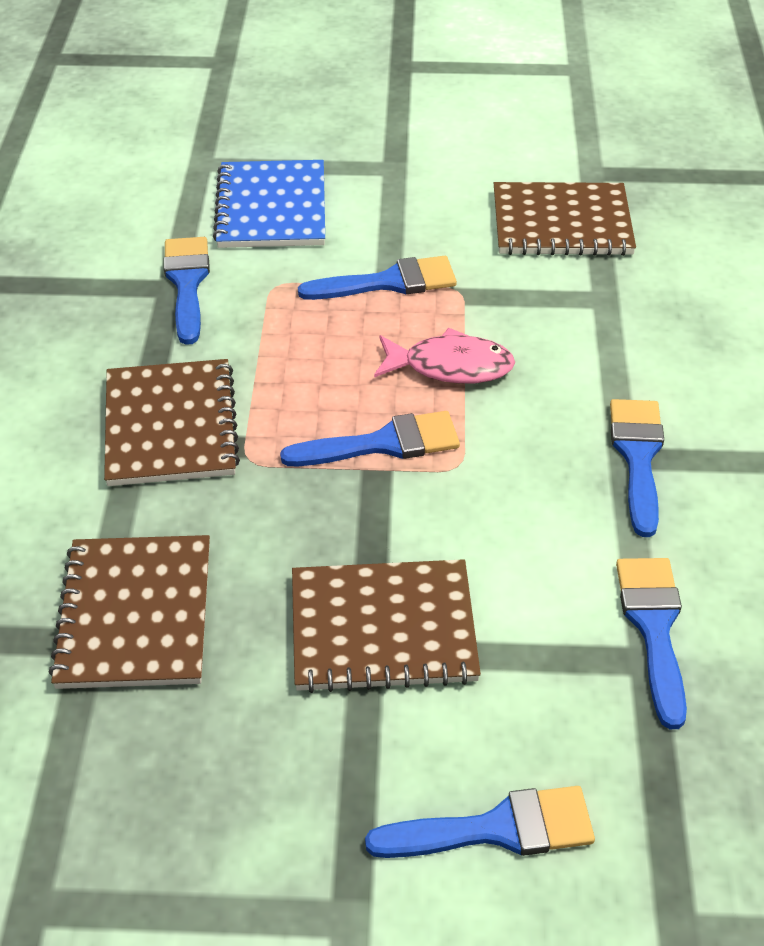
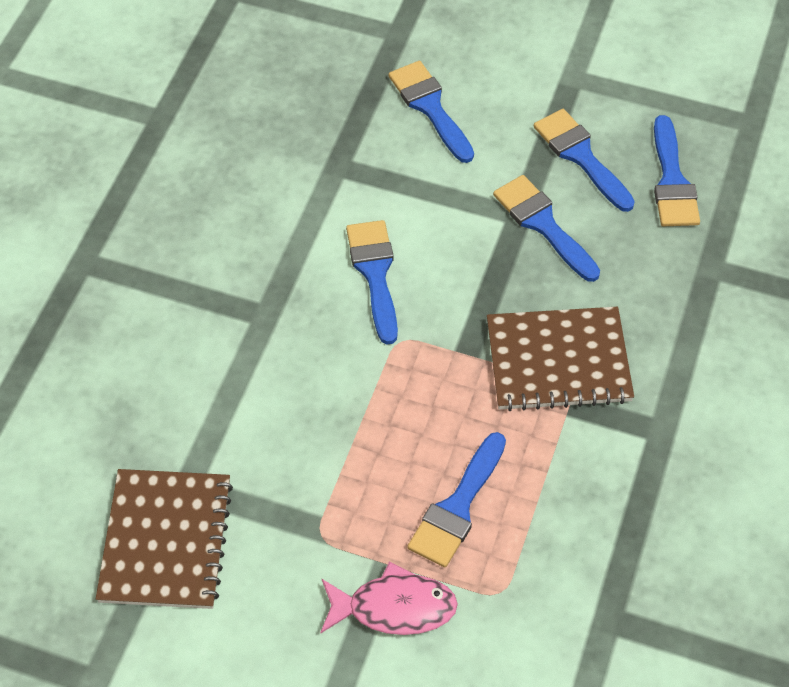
blue notebook: [213,160,325,248] = 1 -> none = 0
brown notebook: [49,535,210,689] [104,359,240,486] [292,559,481,693] [494,182,636,256] = 4 -> [96,469,233,609] [487,307,634,411] = 2

